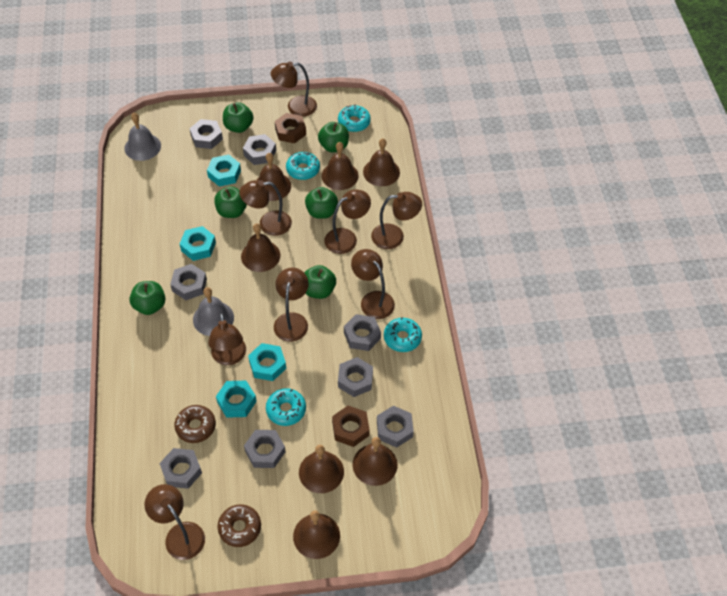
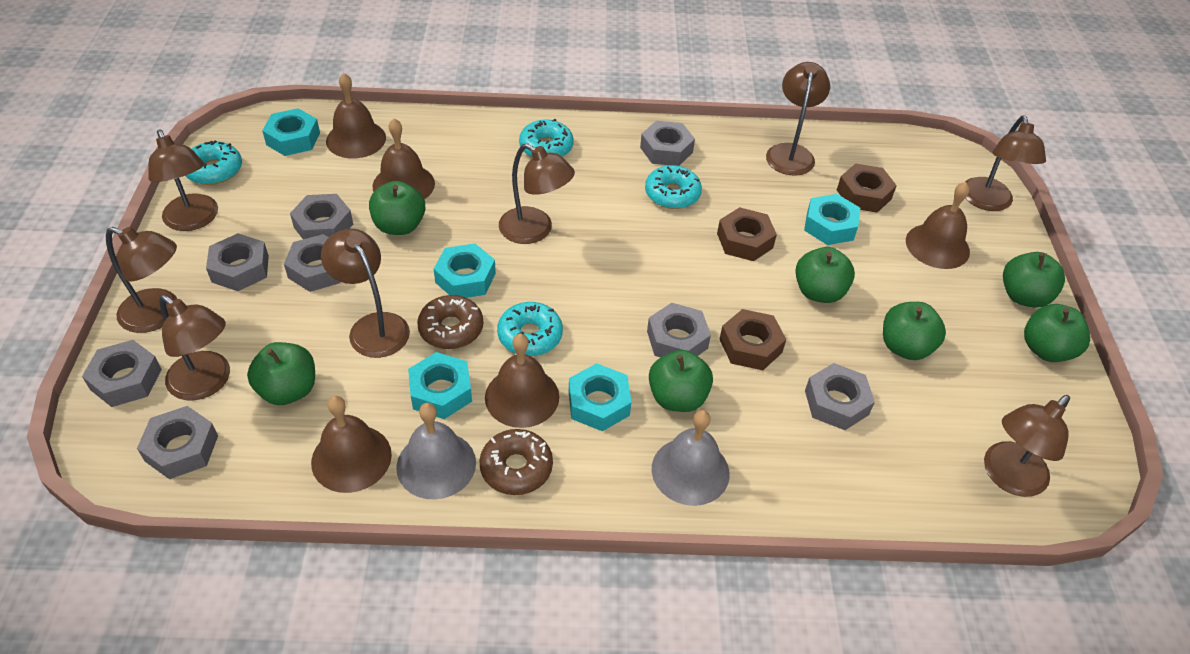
brown bell: [241,223,280,272] [257,153,291,201] [293,511,340,559] [299,445,344,493] [322,142,359,190] [353,437,398,486] [363,138,400,186] = 7 -> [311,396,392,493] [326,73,386,159] [373,118,435,199] [485,334,559,428] [906,182,970,269] = 5
brown nut: [275,113,306,143] [332,405,370,447] = 2 -> [717,207,777,261] [719,309,786,370] [837,163,897,213] = 3
green apple: [129,281,165,315] [214,186,247,218] [223,102,253,133] [304,265,336,299] [305,187,338,219] [318,122,349,152] = 6 -> [247,342,315,405] [369,181,425,235] [649,350,713,412] [795,247,855,303] [883,302,946,360] [1003,252,1065,308] [1024,304,1090,362] = 7
turquoise nut: [180,226,216,261] [207,155,241,187] [216,381,257,418] [248,343,286,381] = 4 -> [262,108,320,156] [408,352,472,419] [434,243,496,298] [569,363,631,431] [804,194,860,245] = 5

